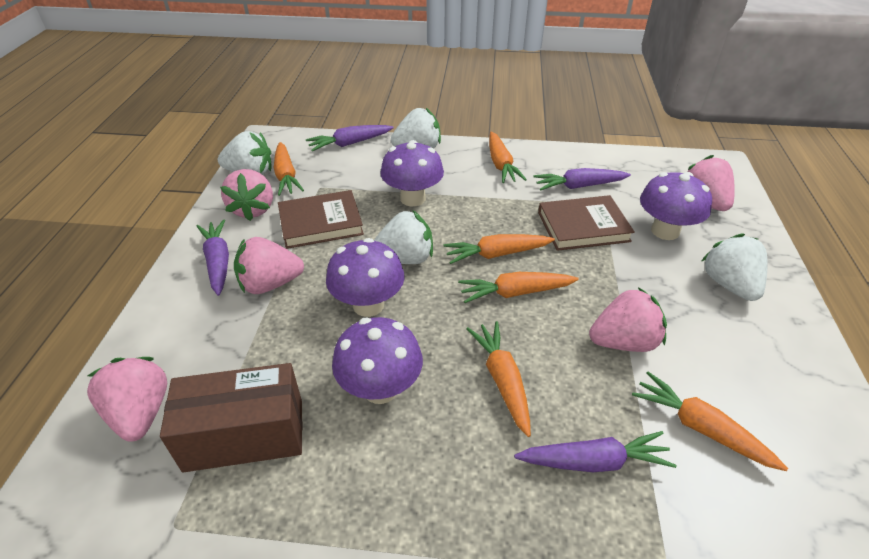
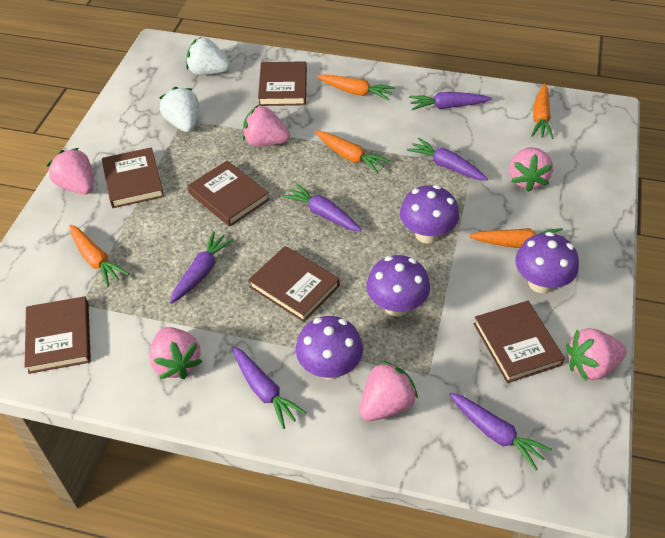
brown book: [278,190,364,249] [538,195,635,251] = 2 -> [25,296,91,374] [102,147,164,208] [187,160,270,227] [248,246,340,322] [258,61,307,106] [474,301,565,383] = 6
brown box: [160,363,302,472] = 1 -> none = 0
orange carrot: [274,142,304,196] [444,234,555,264] [458,272,579,303] [466,321,531,437] [489,132,527,183] [632,372,788,471] = 6 -> [69,225,129,287] [315,131,390,174] [317,74,395,101] [469,228,565,248] [531,84,553,139] = 5
pink strawberry: [87,357,167,442] [220,169,273,221] [234,237,304,294] [589,287,667,352] [687,155,735,211] = 5 -> [47,148,93,194] [149,327,202,379] [243,105,290,146] [360,361,418,421] [509,147,553,192] [566,328,627,381] = 6
purple carrot: [197,219,229,296] [306,125,393,152] [514,431,677,472] [533,168,631,191] = 4 -> [170,231,234,304] [233,347,306,429] [282,183,362,232] [407,138,488,181] [409,92,492,110] [449,393,552,470] = 6
white strawberry: [218,131,272,175] [374,210,433,264] [391,108,441,148] [702,234,767,301] = 4 -> [159,87,199,132] [186,37,230,75] = 2

